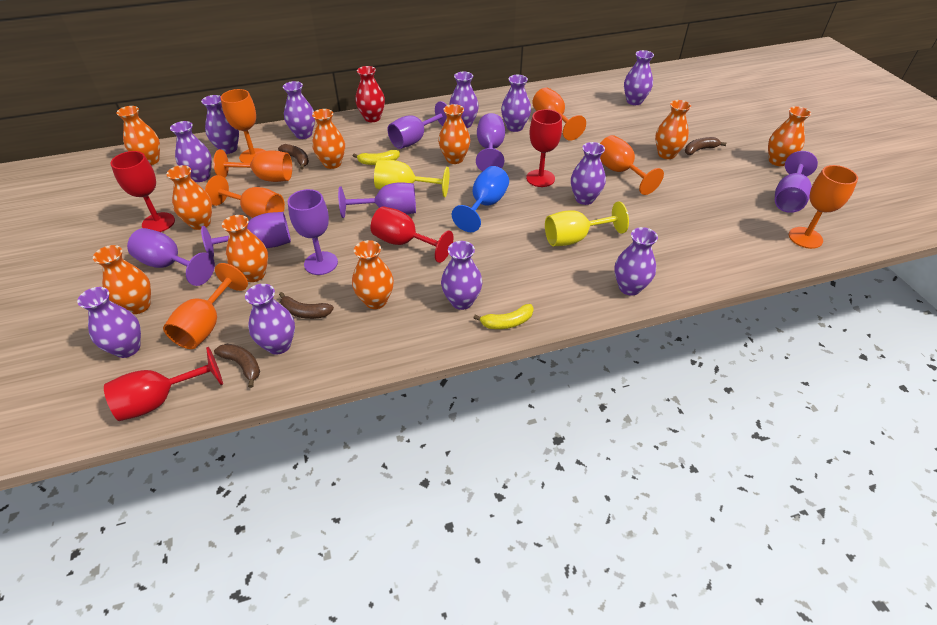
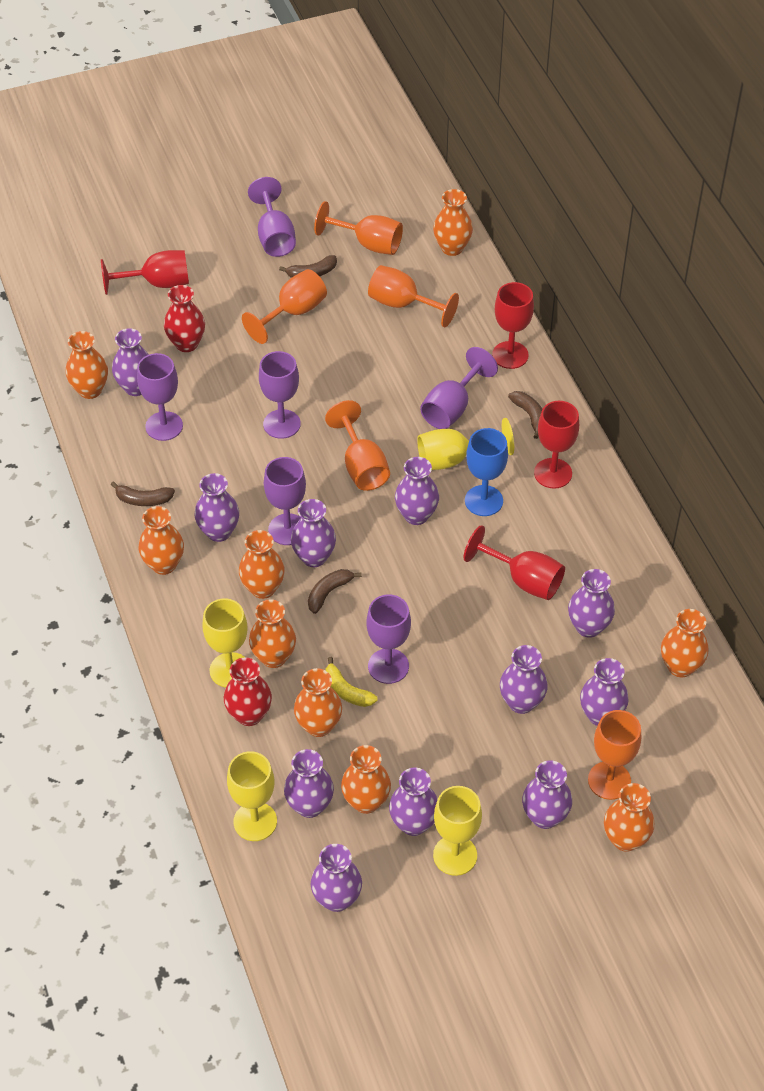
orange goblet: [163,263,248,349] [205,175,285,218] [213,149,292,182] [220,89,265,163] [532,88,586,141] [600,135,664,195] [789,165,858,249] = 7 -> [242,269,327,344] [314,201,403,255] [325,400,390,491] [368,265,459,327] [588,710,641,800] = 5
purple goblet: [127,228,215,286] [201,212,291,258] [288,189,338,275] [338,182,416,218] [388,101,447,149] [476,113,505,172] [775,151,818,213] = 7 -> [137,353,183,441] [248,177,296,257] [259,351,301,439] [264,457,306,545] [366,594,411,684] [420,347,498,429] = 6
red vase: [355,66,385,122] = 1 -> [164,285,205,352] [224,658,272,726] = 2
yellow banana: [353,150,400,165] [474,304,534,329] = 2 -> [325,657,377,707] = 1
yellow goblet: [374,160,449,197] [545,201,629,246] = 2 -> [203,598,247,687] [227,751,277,841] [417,418,514,470] [433,786,482,876] = 4

